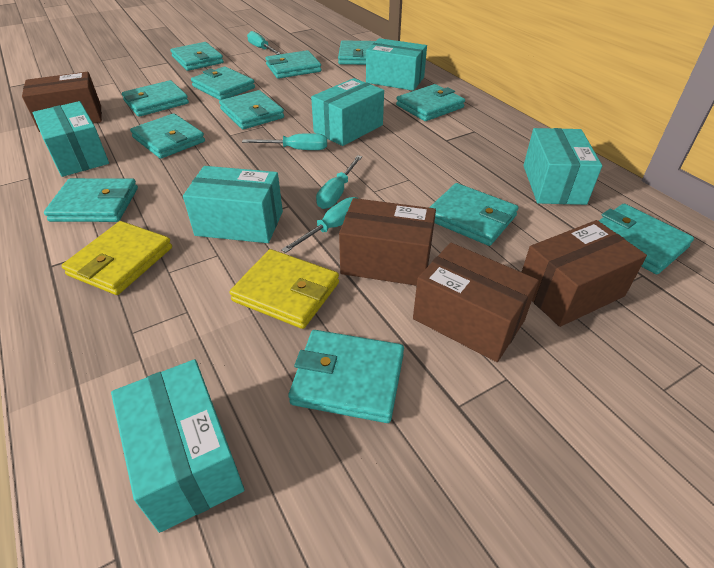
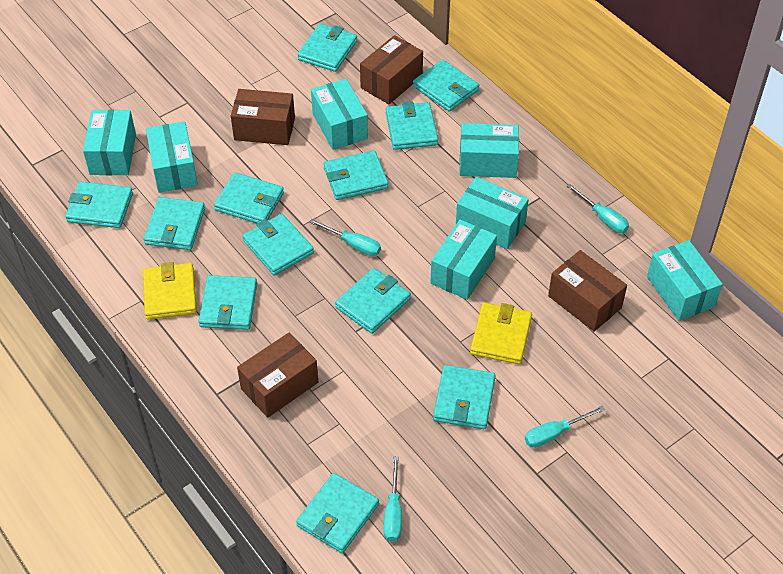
turquoise box: [33,101,109,177] [111,359,244,533] [183,166,283,243] [311,78,384,146] [366,38,427,91] [523,128,602,205] = 6 -> [83,110,136,175] [146,121,198,193] [311,79,368,150] [430,220,497,300] [456,177,529,249] [459,123,519,178] [647,240,723,321] = 7

